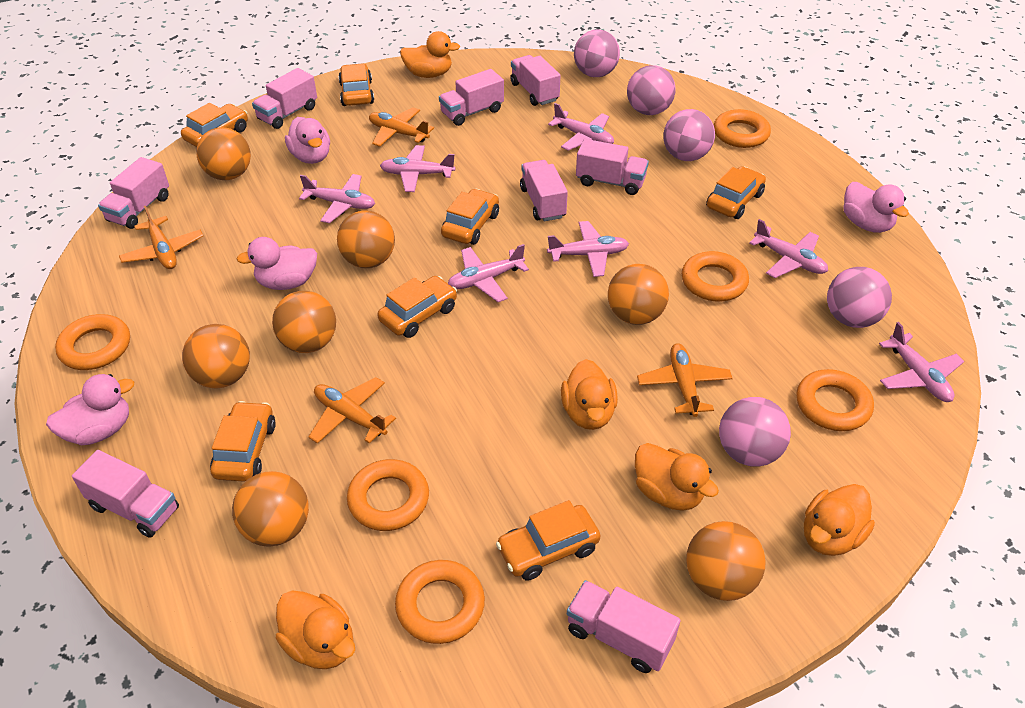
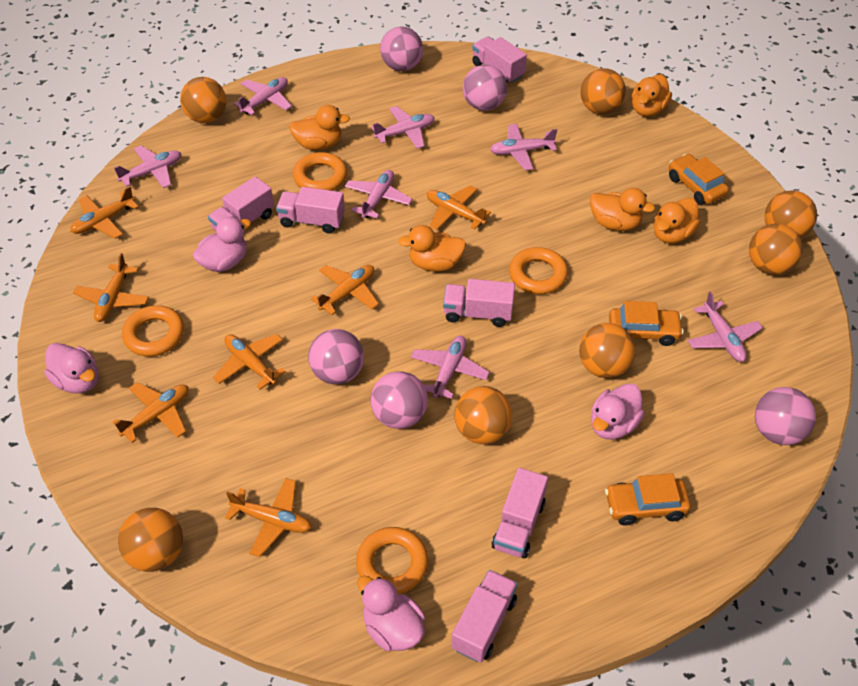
orange car: [181,103,248,147] [210,401,276,482] [339,63,374,106] [377,276,457,338] [441,189,499,245] [496,500,600,581] [706,166,766,219] = 7 -> [605,473,691,526] [609,301,684,346] [669,154,729,205] = 3
orange plane: [119,206,203,269] [308,377,396,444] [369,107,434,147] [637,343,733,417] = 4 -> [70,186,139,239] [73,253,149,322] [113,382,189,443] [213,334,286,390] [225,478,312,557] [311,265,379,315] [427,185,491,230] = 7
orange ring: [55,314,130,370] [347,459,429,531] [395,560,485,644] [682,251,749,301] [714,109,771,148] [796,369,874,431] = 6 -> [122,305,184,356] [293,152,347,191] [356,527,428,594] [509,247,568,294] = 4
pink truck: [72,450,179,538] [98,157,169,229] [252,68,317,129] [439,69,504,126] [510,55,561,106] [520,160,568,221] [567,580,681,673] [576,139,649,195] = 8 -> [208,176,274,231] [276,187,345,234] [443,279,515,327] [451,570,518,662] [472,36,527,83] [492,468,548,559] = 6

